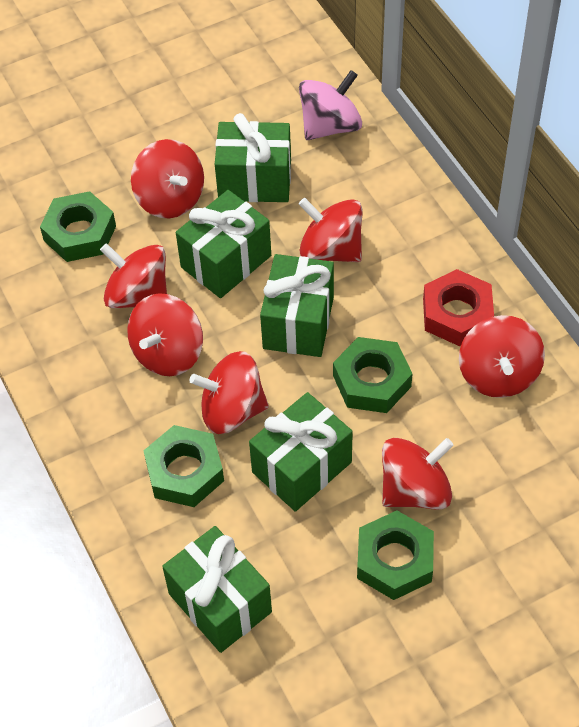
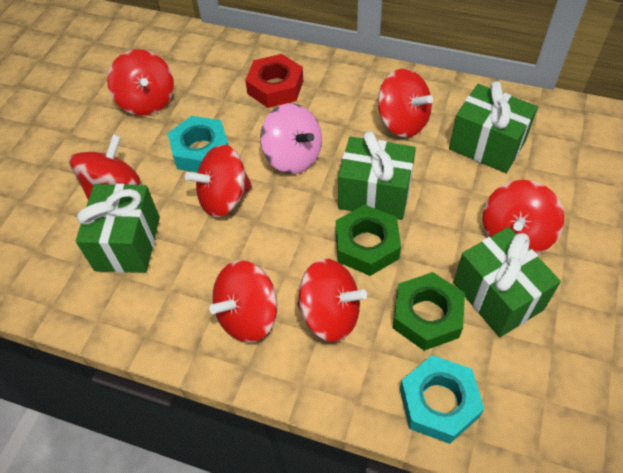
green gift: [162,526,272,653] [176,190,271,298] [215,113,291,202] [249,392,353,512] [260,254,334,357] = 5 -> [76,183,160,273] [338,131,416,220] [449,81,538,173] [453,227,561,337] = 4
green nut: [40,191,116,262] [144,425,224,507] [333,337,412,413] [357,510,434,600] = 4 -> [336,205,401,276] [393,272,465,351] = 2
turquoise nut: none = 0 -> [168,116,229,173] [400,355,484,444] = 2

